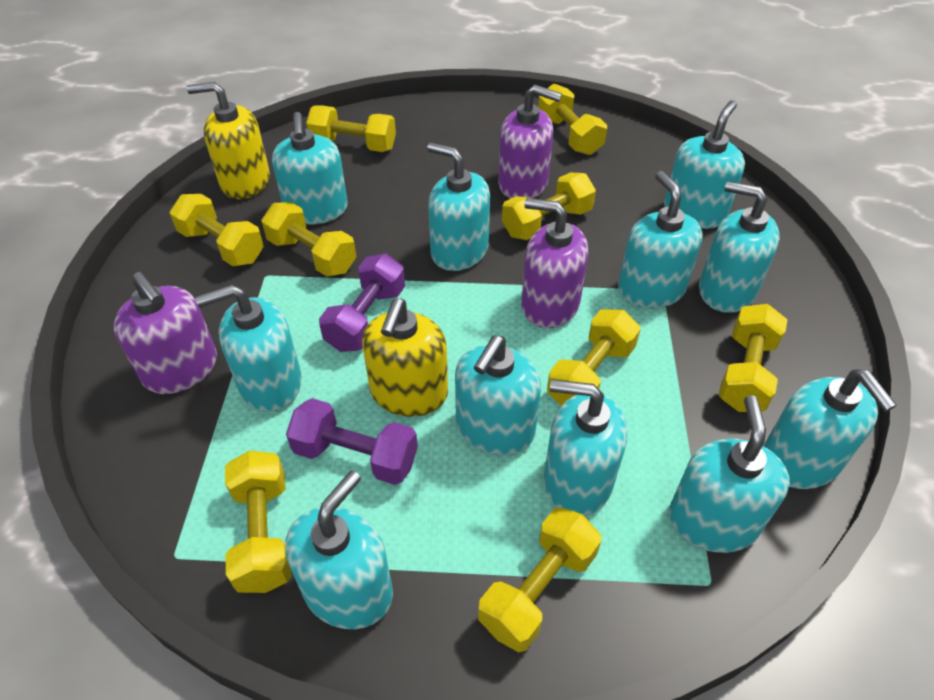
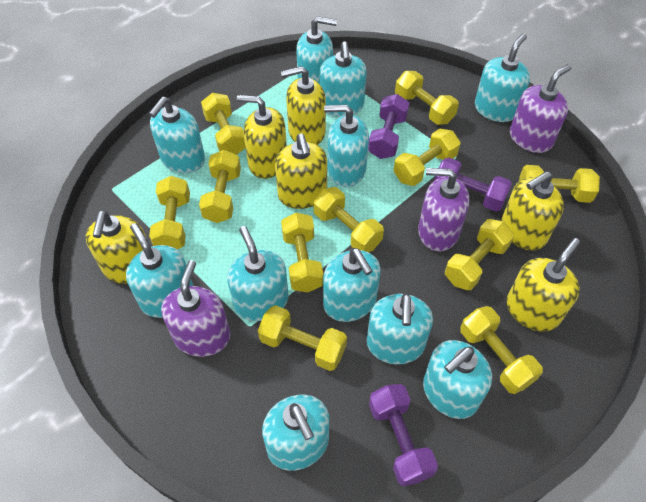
purple dumbbell: [286,398,418,485] [319,254,405,352] = 2 -> [368,94,409,159] [369,384,438,486] [434,158,512,212] = 3
yellow dumbbell: [170,194,264,266] [225,450,291,593] [261,202,356,277] [306,105,396,152] [478,507,601,652] [502,172,596,240] [538,84,607,155] [547,309,641,405] [719,304,787,412] = 9 -> [149,176,190,249] [199,150,241,223] [201,93,246,155] [258,305,347,371] [281,213,323,292] [313,187,384,252] [393,129,461,186] [395,71,459,125] [445,219,514,290] [460,306,543,394] [519,165,600,203] = 11
yellow soap dispenser: [187,82,270,199] [362,298,448,417] = 2 -> [85,210,146,284] [237,95,287,179] [275,134,327,209] [281,66,326,145] [501,171,564,251] [506,238,580,332] = 6

